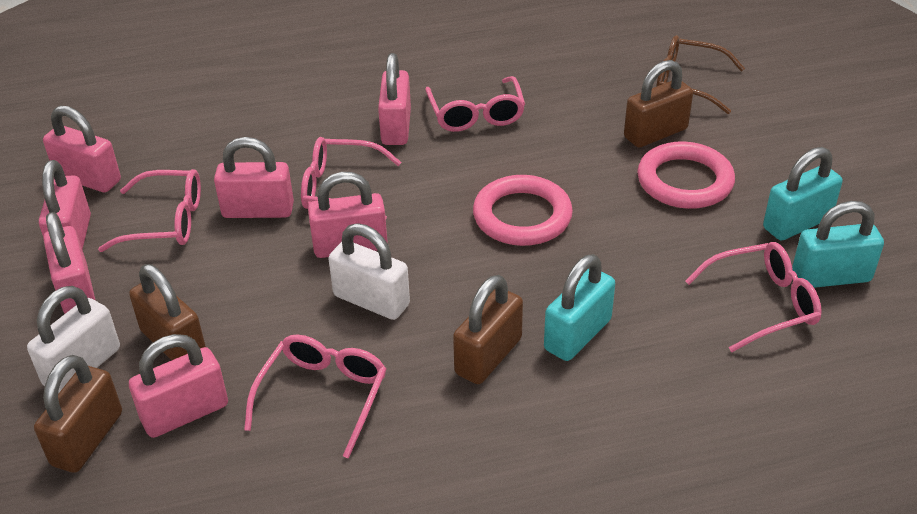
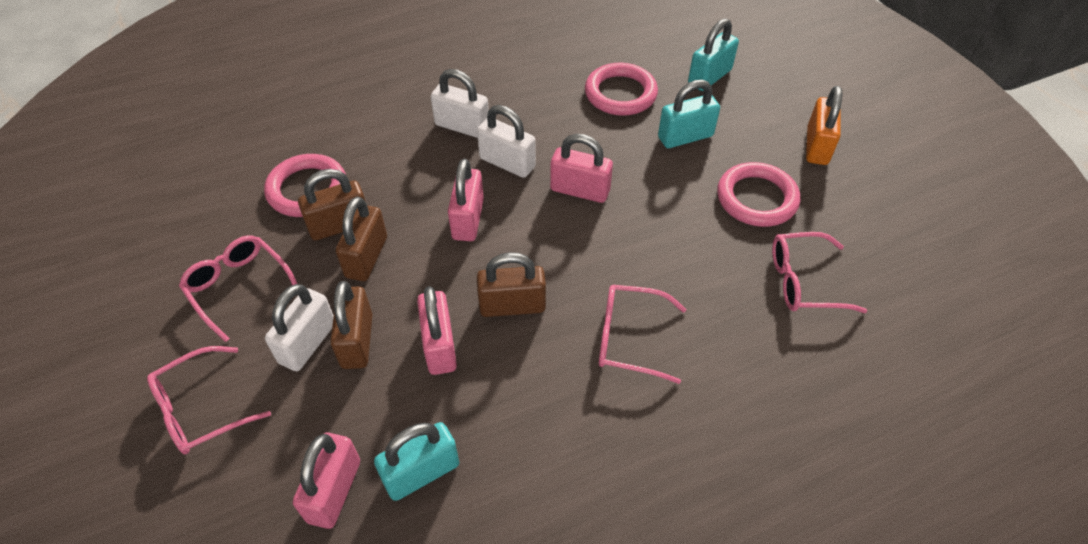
brown glasses: [656,35,745,114] = 1 -> none = 0
orange padlock: none = 0 -> [806,86,842,165] = 1
pink glasses: [98,169,201,252] [244,335,386,459] [301,137,401,218] [425,76,525,132] [686,242,822,352] = 5 -> [147,346,271,455] [179,235,297,342] [599,285,686,384] [772,232,867,313] = 4
pink padlock: [39,160,91,250] [43,106,121,192] [43,212,96,314] [129,334,228,438] [214,137,294,218] [308,172,388,258] [378,53,411,145] = 7 -> [293,433,360,529] [417,286,457,375] [448,159,484,241] [550,134,613,203] = 4
pink ring: [473,175,573,246] [637,141,735,209] = 2 -> [264,154,346,217] [585,63,658,116] [717,162,800,227] = 3
white padlock: [27,286,120,394] [328,223,410,320] = 2 -> [265,284,334,371] [431,69,489,138] [477,105,536,178] = 3

